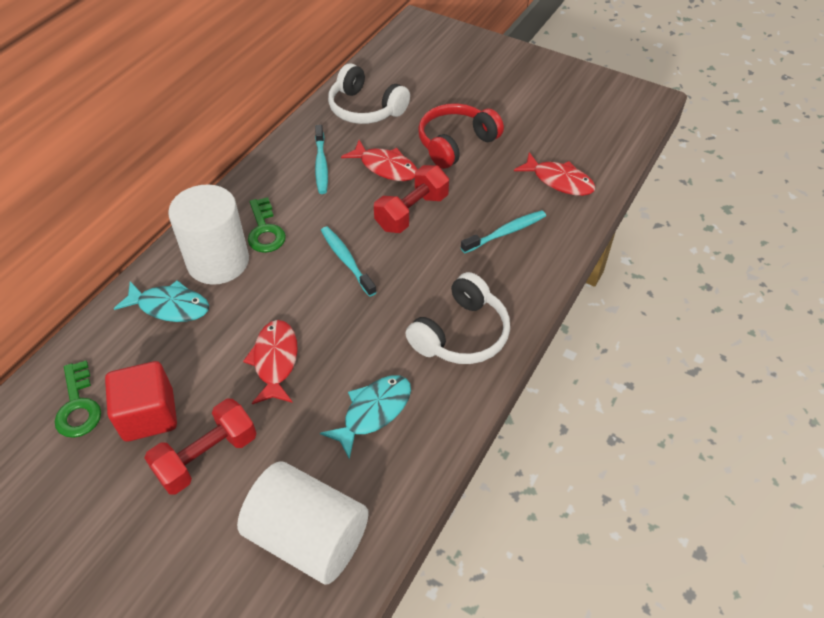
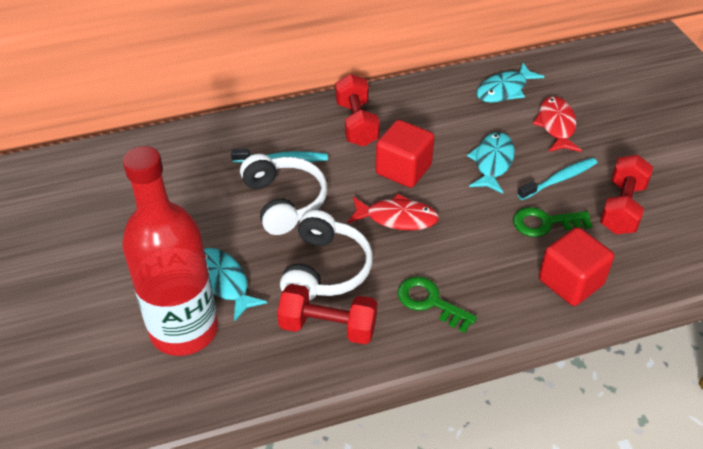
red bottle: none = 0 -> [122,146,218,356] = 1
red cube: [105,361,177,441] = 1 -> [375,120,434,188] [539,227,614,306] = 2
red dumbbell: [144,398,257,495] [374,165,449,233] = 2 -> [277,284,377,344] [335,74,380,147] [600,155,653,234] = 3
red fish: [243,320,298,404] [341,140,417,181] [514,152,596,196] = 3 -> [348,194,439,230] [533,96,582,152] = 2
red headphones: [418,103,504,169] = 1 -> none = 0
turquoise fish: [114,280,209,322] [320,376,411,459] = 2 -> [204,248,267,322] [467,132,515,194] [476,62,544,103] = 3
turquoise toothbrush: [315,125,328,194] [321,226,377,297] [461,210,546,253] = 3 -> [231,149,328,163] [517,158,597,200] = 2
white cylinder: [168,184,249,285] [237,461,369,585] = 2 -> none = 0

